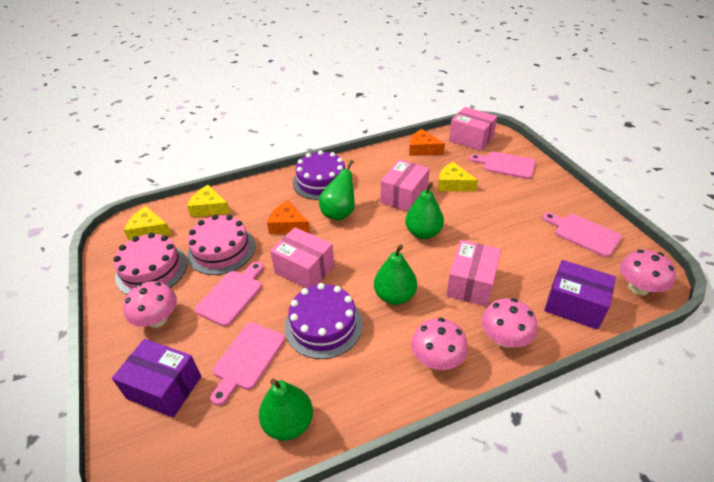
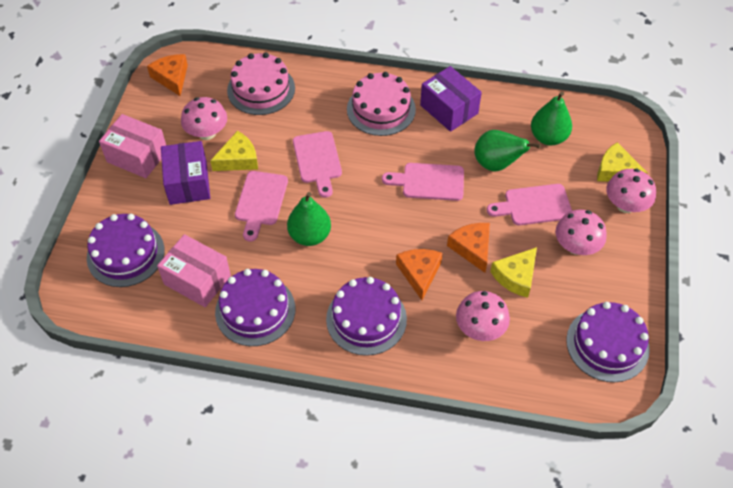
green pear: [259,379,313,441] [319,160,355,220] [374,245,417,305] [405,182,444,239] = 4 -> [287,192,331,246] [474,130,541,172] [531,91,572,146] = 3
orange cheese: [267,201,310,234] [409,129,445,156] = 2 -> [147,54,188,96] [396,249,443,300] [447,223,490,273] = 3
pink box: [270,227,334,288] [381,159,430,212] [446,240,501,307] [449,107,497,151] = 4 -> [99,114,166,178] [157,234,231,307] = 2
purple cake: [285,283,363,359] [293,150,345,200] = 2 -> [87,214,165,287] [215,269,295,346] [326,277,407,356] [566,302,650,382] = 4

